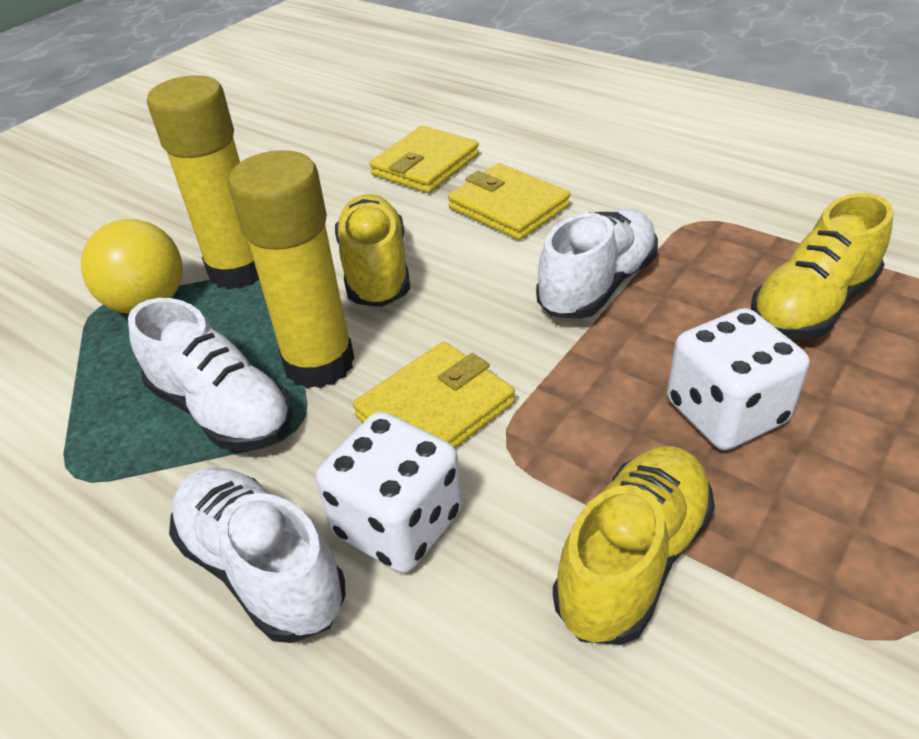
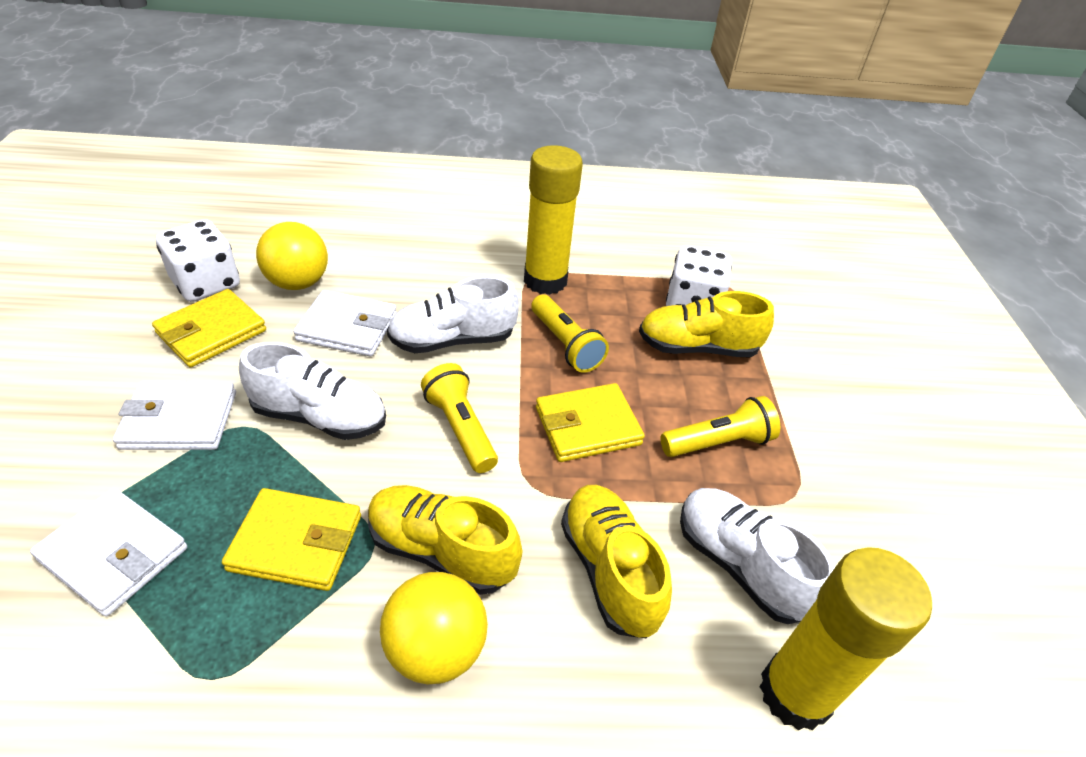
white wallet: none = 0 -> [30,488,187,617] [113,381,236,450] [293,290,397,356] = 3
yellow ball: [81,219,183,314] = 1 -> [256,222,328,290] [380,572,488,684] = 2
yellow flashlight: none = 0 -> [421,363,498,473] [531,295,609,373] [660,396,780,457] = 3

